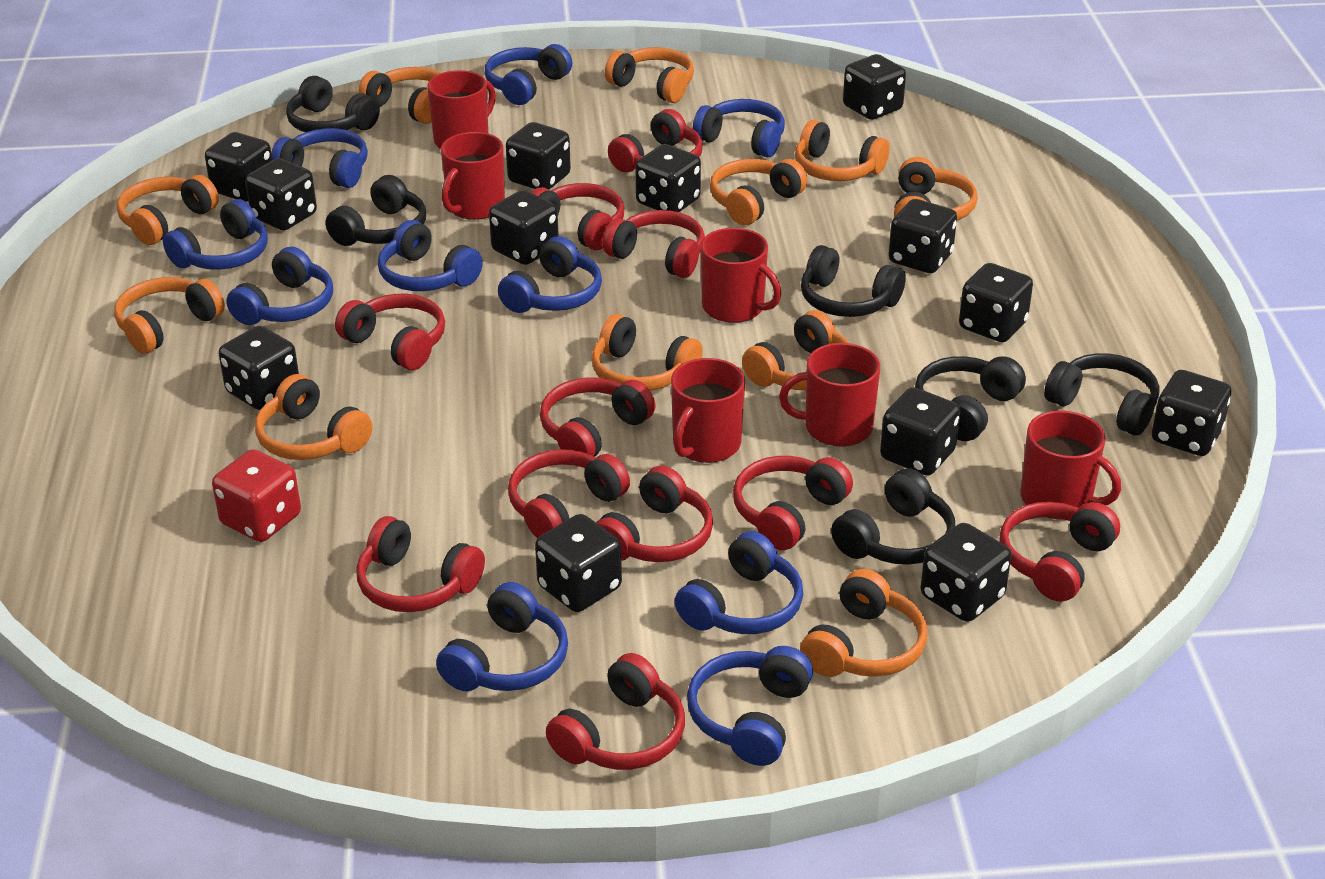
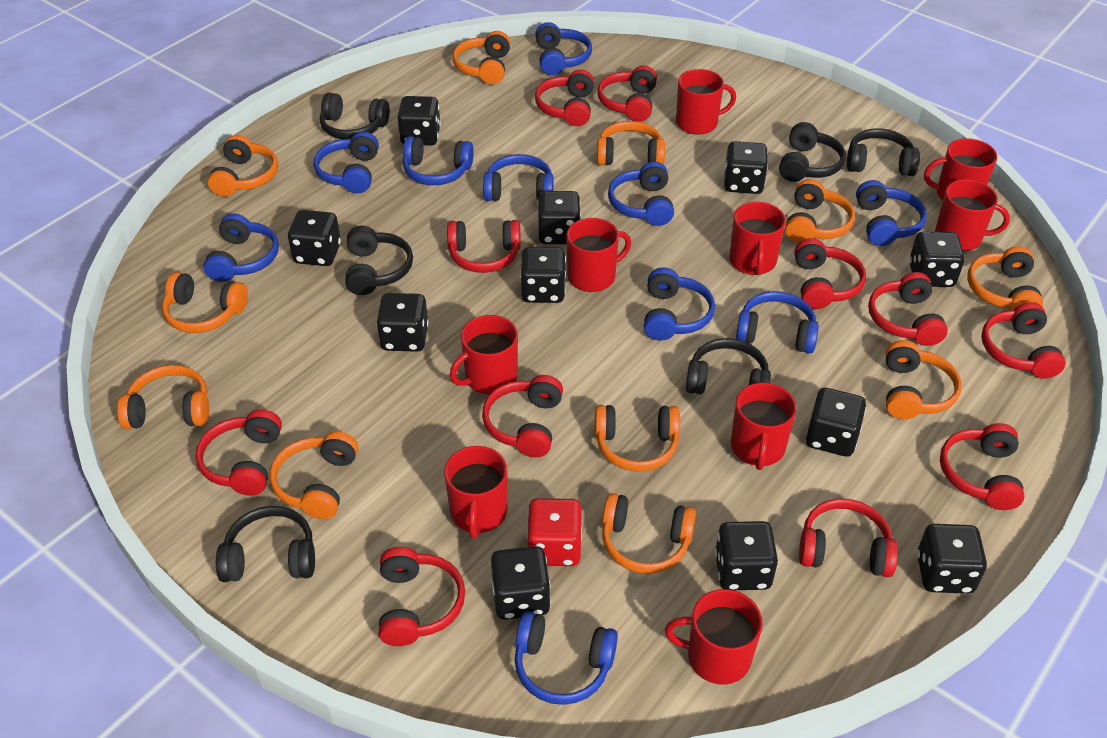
black dice: [205,132,272,202] [219,326,299,410] [245,158,317,230] [489,190,559,265] [506,122,571,189] [535,514,622,612] [636,144,701,212] [843,54,906,120] [880,387,960,476] [889,199,957,273] [921,523,1011,622] [959,263,1033,342] [1152,370,1231,456] = 13 -> [288,210,341,266] [376,293,429,352] [397,96,441,146] [491,546,551,620] [520,247,566,303] [537,191,581,244] [715,521,778,590] [724,141,768,194] [806,388,866,457] [909,232,965,287] [917,524,987,594] = 11
red mug: [427,70,496,149] [441,132,505,220] [671,358,745,463] [701,228,781,323] [779,343,880,447] [1021,410,1121,519] = 6 -> [444,446,508,539] [450,315,518,395] [566,218,631,292] [665,589,763,685] [676,69,736,135] [729,202,786,275] [731,383,797,470] [924,138,997,200] [935,179,1010,251] = 9

